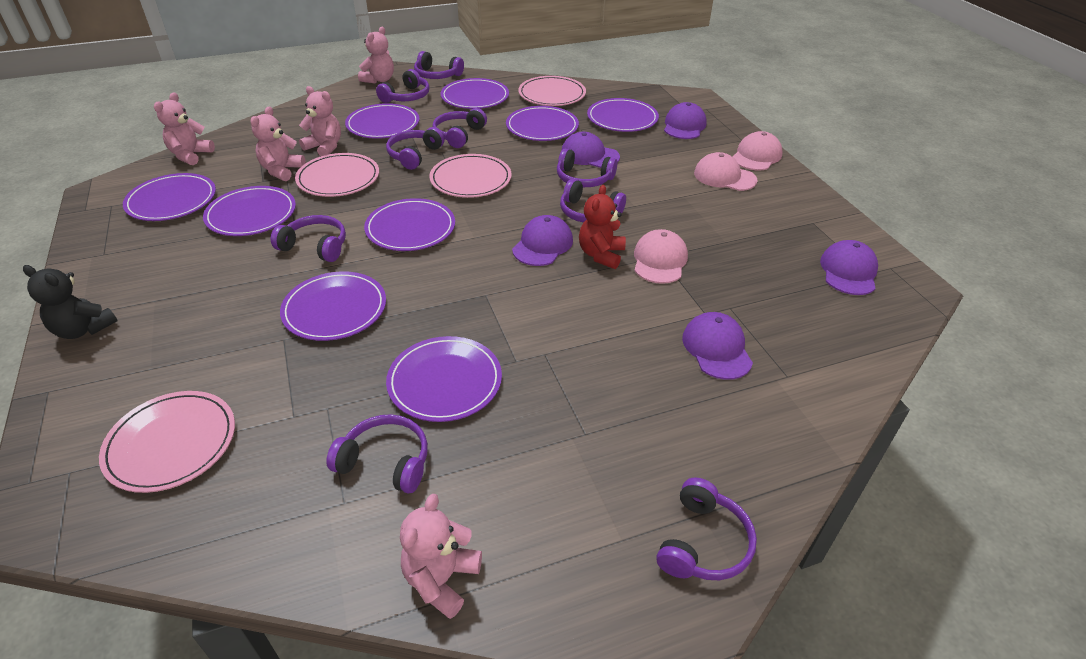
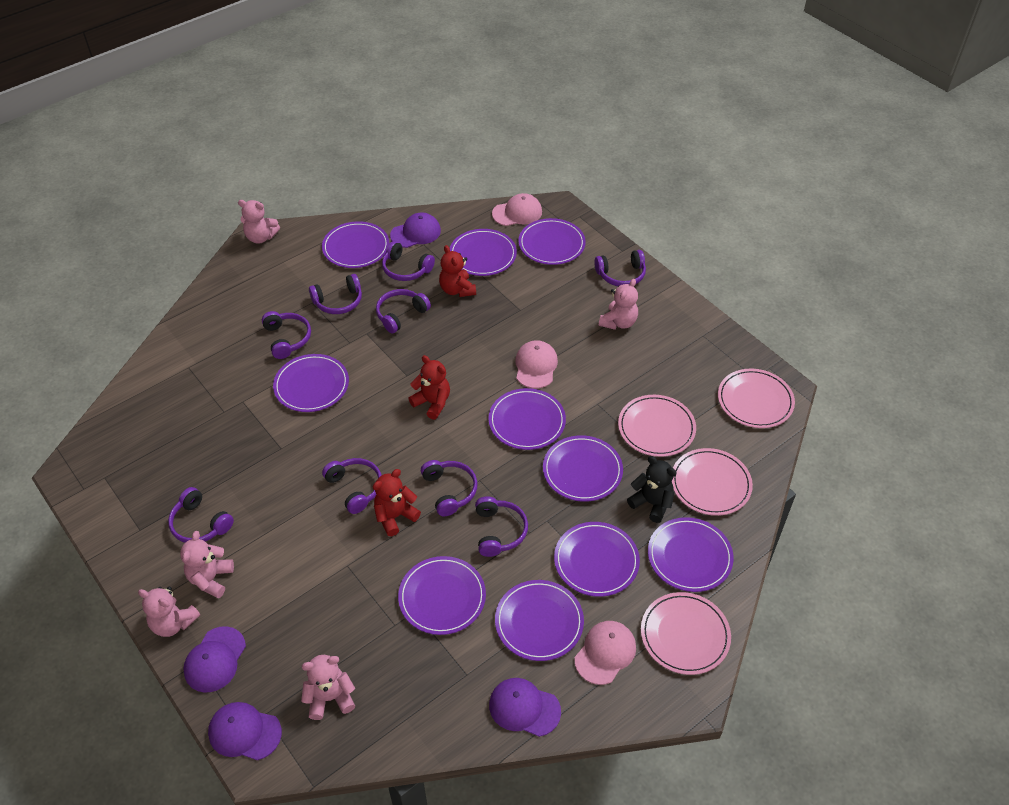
purple cap: [512,215,573,266] [561,132,620,168] [664,102,707,139] [682,312,753,380] [820,240,878,295] = 5 -> [183,626,246,692] [208,702,282,760] [390,212,441,248] [489,678,561,737] = 4
purple plate: [123,173,216,221] [203,186,296,236] [280,271,386,341] [345,103,420,139] [364,198,455,251] [386,336,502,422] [441,78,509,109] [506,106,579,141] [587,98,659,132] = 9 -> [273,354,349,412] [322,221,389,268] [398,556,486,635] [450,229,517,276] [488,388,566,450] [495,580,584,661] [518,218,586,265] [543,435,623,502] [554,522,640,597] [648,517,734,592] = 10
red teddy bear: [579,185,626,269] = 1 -> [373,469,421,536] [408,355,450,420] [439,245,476,297] = 3

